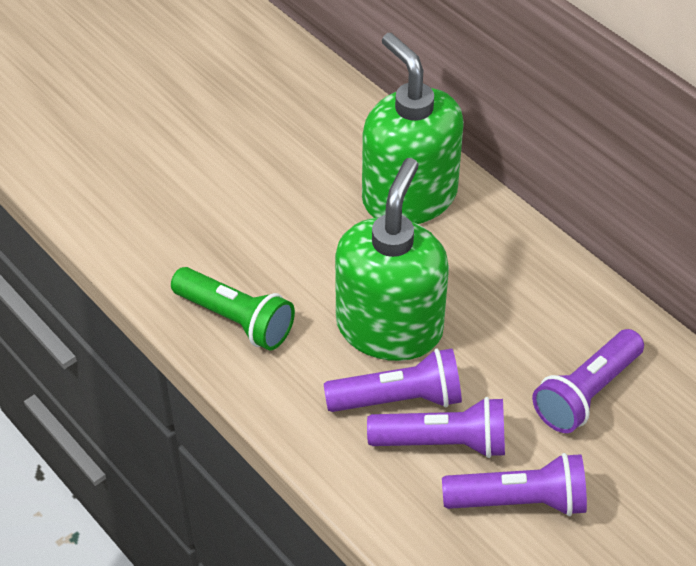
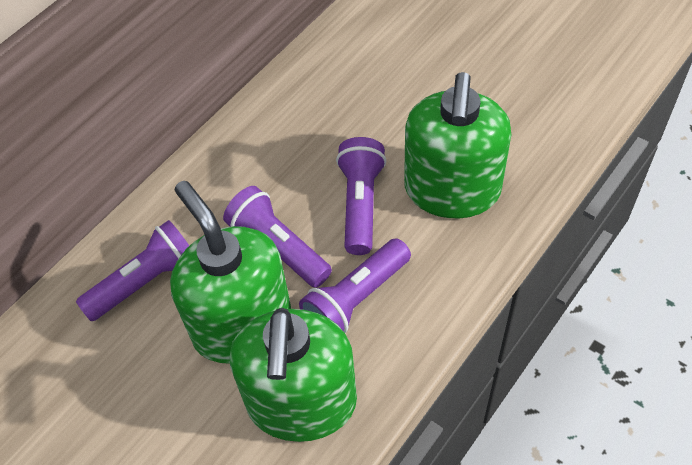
green flashlight: [171,267,295,350] = 1 -> none = 0
green soap dispenser: [335,158,449,361] [362,33,464,224] = 2 -> [170,181,291,364] [230,308,357,442] [404,72,511,218] = 3

